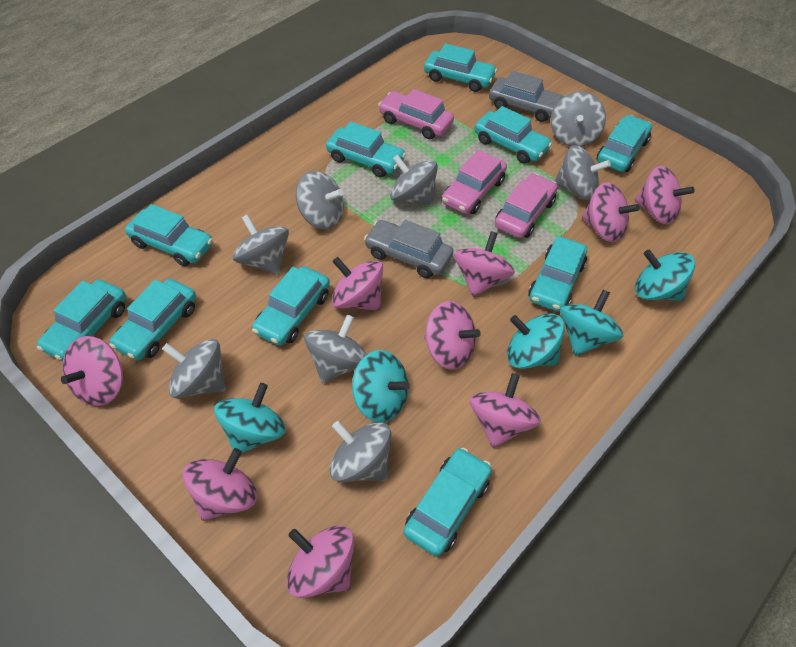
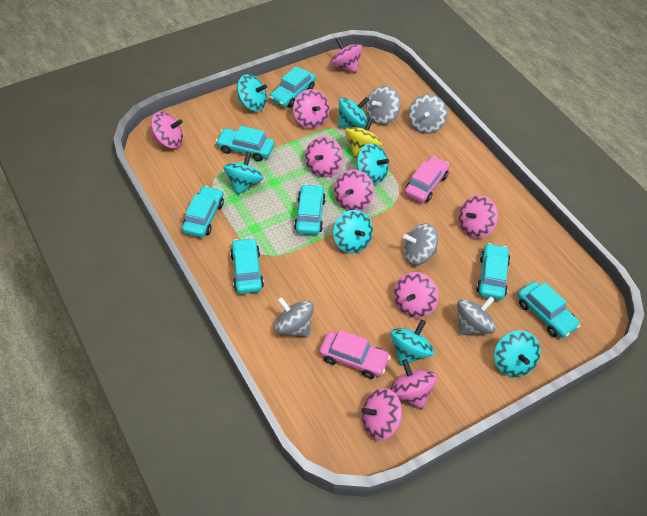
grey car: [364,220,453,278] [489,71,563,122] = 2 -> none = 0
grey spinning top: [162,339,226,398] [233,214,289,275] [296,171,344,229] [304,315,367,383] [329,421,392,482] [390,155,438,206] [551,91,606,147] [555,145,611,201] = 8 -> [274,297,314,337] [366,86,401,125] [403,223,438,265] [408,94,448,134] [457,296,496,335] = 5
pink car: [378,89,454,139] [442,150,507,214] [495,173,558,238] = 3 -> [319,330,391,379] [405,156,450,203] = 2
turquoise car: [37,279,126,361] [109,279,196,361] [125,204,213,266] [252,266,330,346] [326,121,406,178] [403,448,492,557] [424,43,497,92] [475,106,552,164] [528,237,587,312] [597,115,652,172] = 10 -> [182,186,224,237] [216,126,275,161] [230,238,264,294] [270,66,316,108] [294,184,326,235] [476,243,510,300] [517,281,581,338] = 7
turquoise spinning top: [214,383,286,454] [352,350,410,422] [507,313,565,369] [560,290,623,356] [635,250,695,301] = 5 -> [223,152,264,195] [237,74,267,111] [333,210,373,254] [338,97,369,128] [357,143,389,184] [391,319,434,366] [494,330,541,377] = 7
yellow spinning top: none = 0 -> [345,118,382,158] = 1

